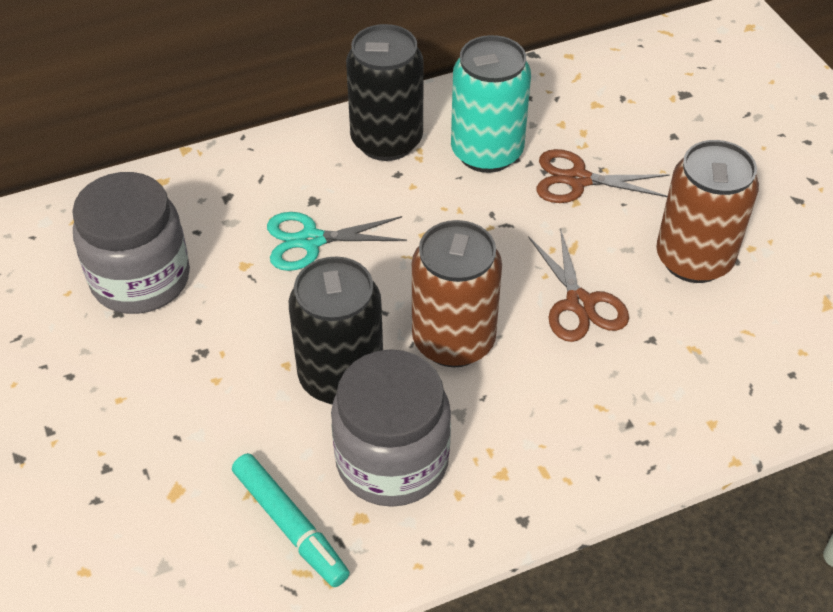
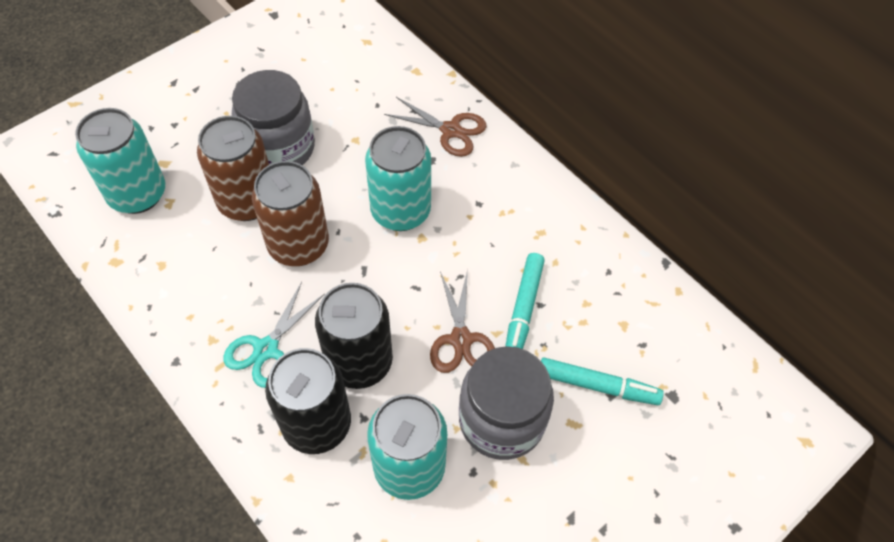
turquoise can: [451,35,531,173] = 1 -> [75,108,165,214] [365,126,431,231] [367,394,447,500] = 3
turquoise marker: [232,453,350,587] = 1 -> [505,253,545,349] [541,358,664,405] = 2

